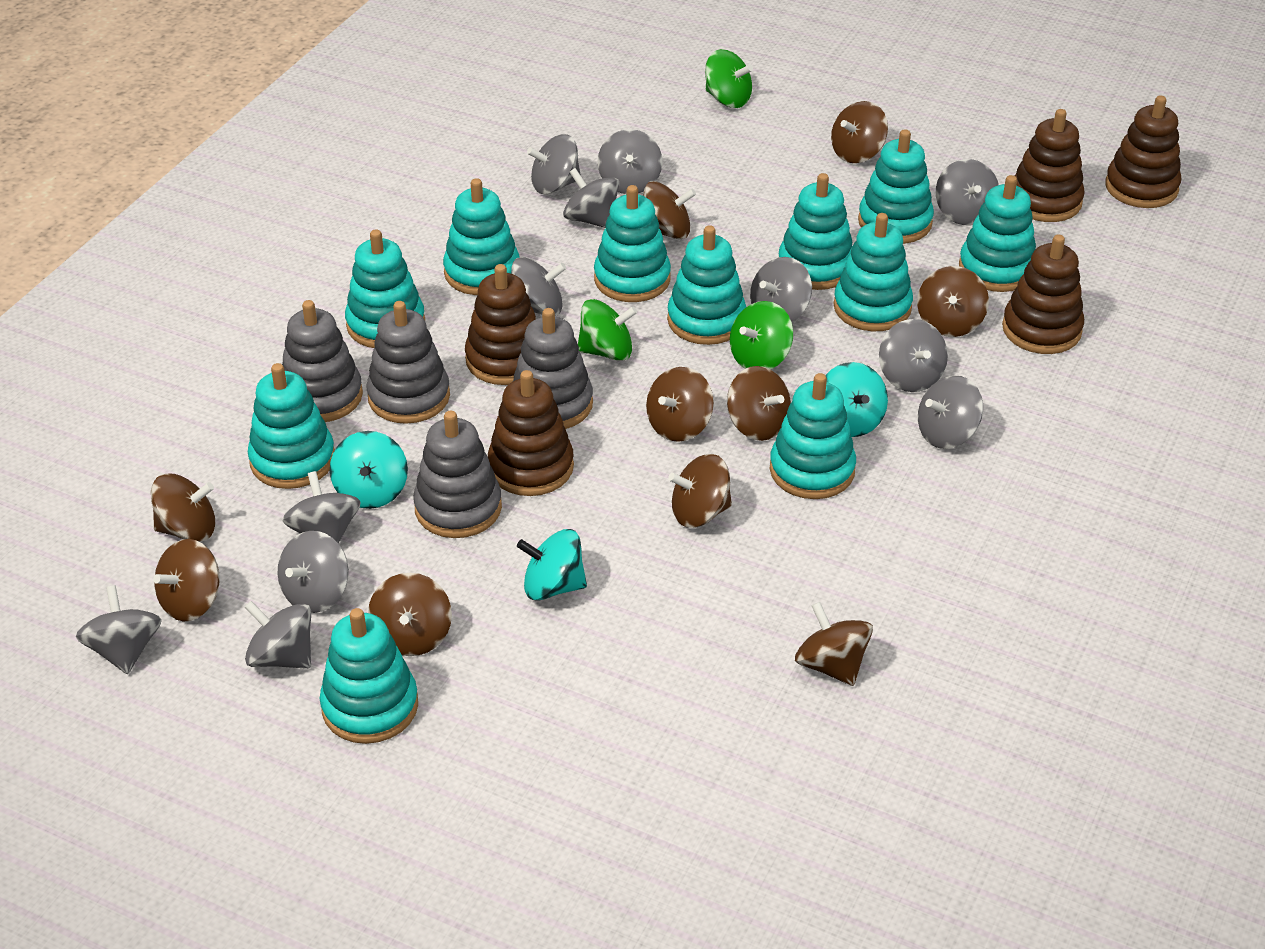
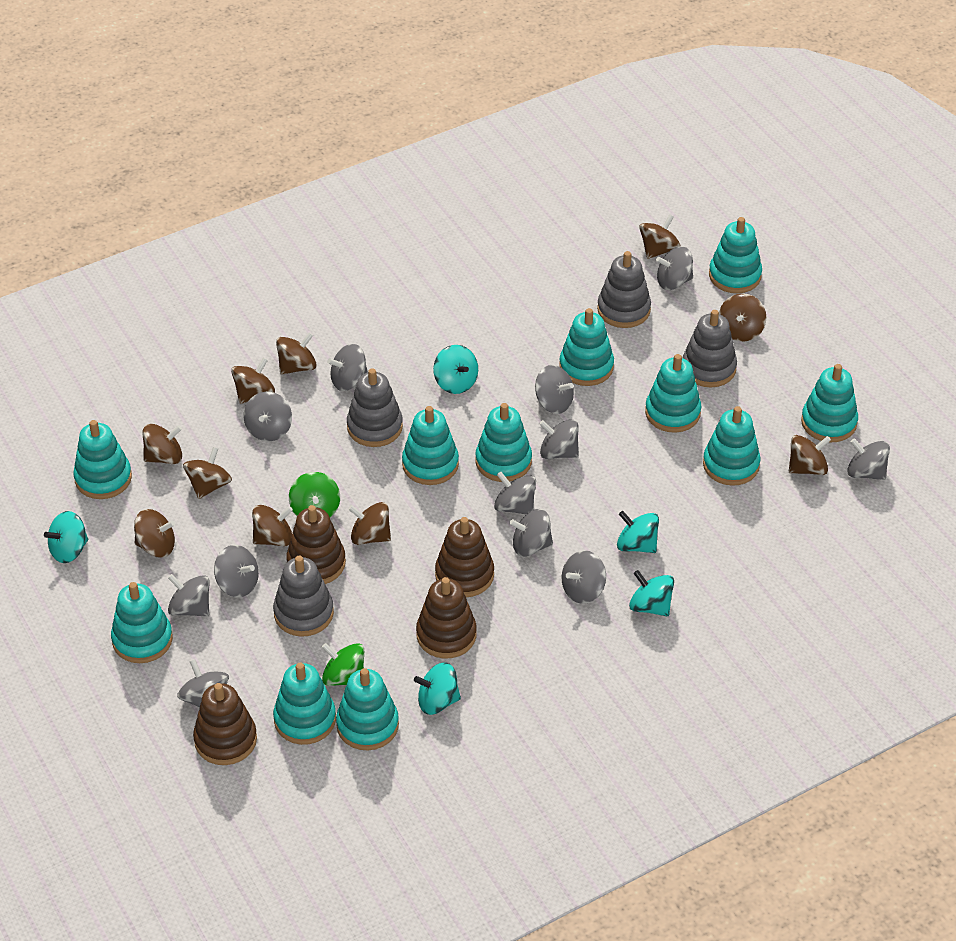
brown stacking toy: [465,264,536,385] [488,370,574,496] [1002,234,1084,354] [1015,109,1085,222] [1105,95,1181,208] = 5 -> [193,683,257,765] [286,505,346,584] [416,577,477,659] [435,517,494,597] = 4
green spinning top: [578,299,637,361] [705,49,753,108] [730,301,793,369] = 3 -> [289,472,340,517] [322,643,364,686] = 2
turquoise spinning top: [330,431,408,509] [517,529,587,601] [825,362,888,437] = 3 -> [44,511,88,563] [414,663,461,715] [433,345,478,394] [617,511,659,553] [629,570,674,616] = 5

